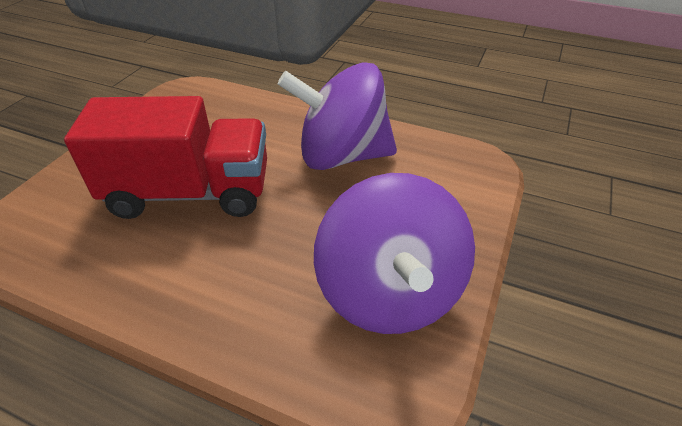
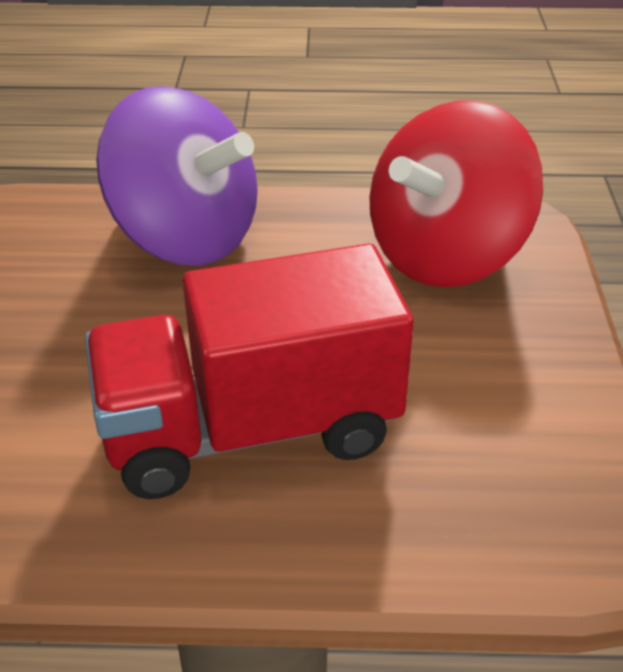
purple spinning top: [278,62,397,170] [314,173,475,334] = 2 -> [96,86,258,266] = 1
red spinning top: none = 0 -> [369,100,543,287] = 1

